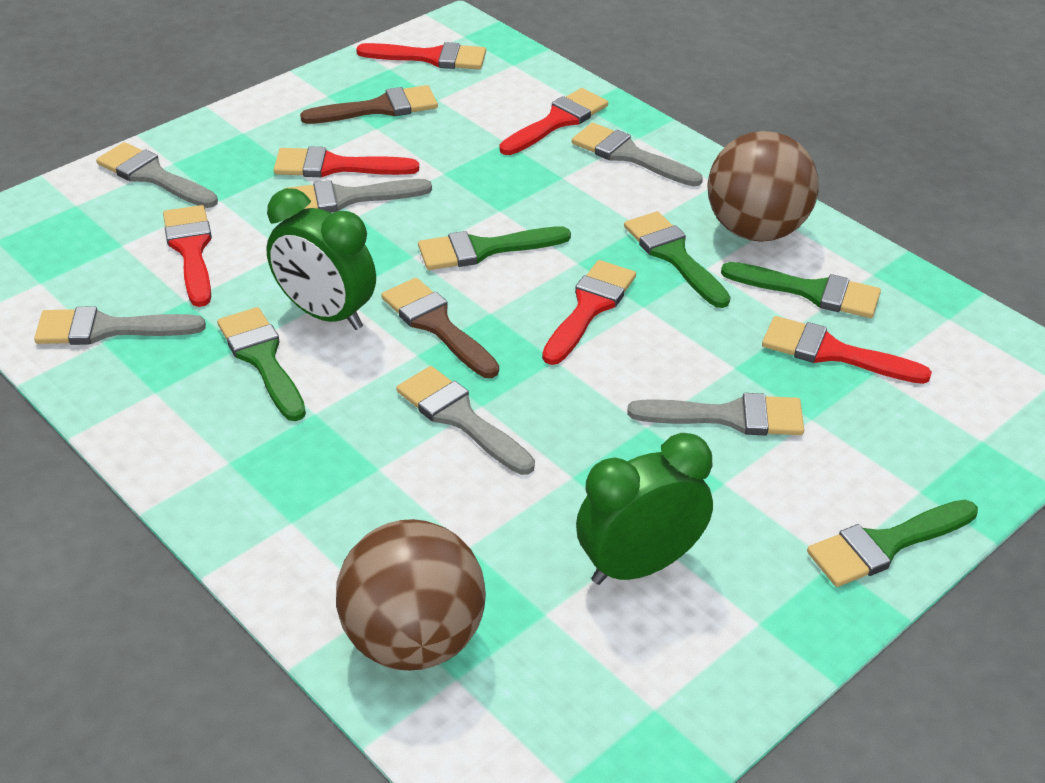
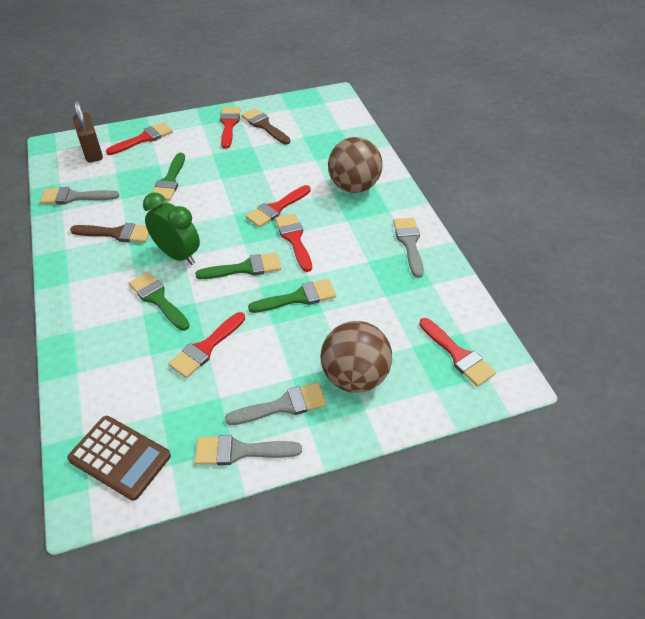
brown calculator: none = 0 -> [67,416,171,501] = 1
brown padlock: none = 0 -> [73,100,103,163] = 1
green brush: [217,307,306,421] [418,227,571,270] [624,211,730,308] [721,262,881,318] [807,500,978,587] = 5 -> [129,272,190,330] [152,153,185,201] [195,253,281,279] [248,279,336,313] = 4
green clock: [266,188,376,330] [576,433,713,585] = 2 -> [143,193,200,265] = 1
grey brush: [34,306,206,345] [96,142,218,208] [284,179,432,212] [396,366,535,475] [572,123,703,186] [628,393,804,435] = 6 -> [40,187,119,204] [195,435,302,465] [225,382,327,425] [393,218,424,278] = 4

